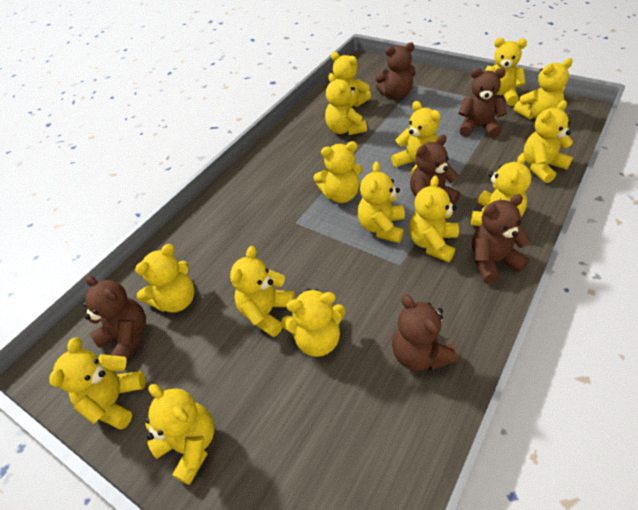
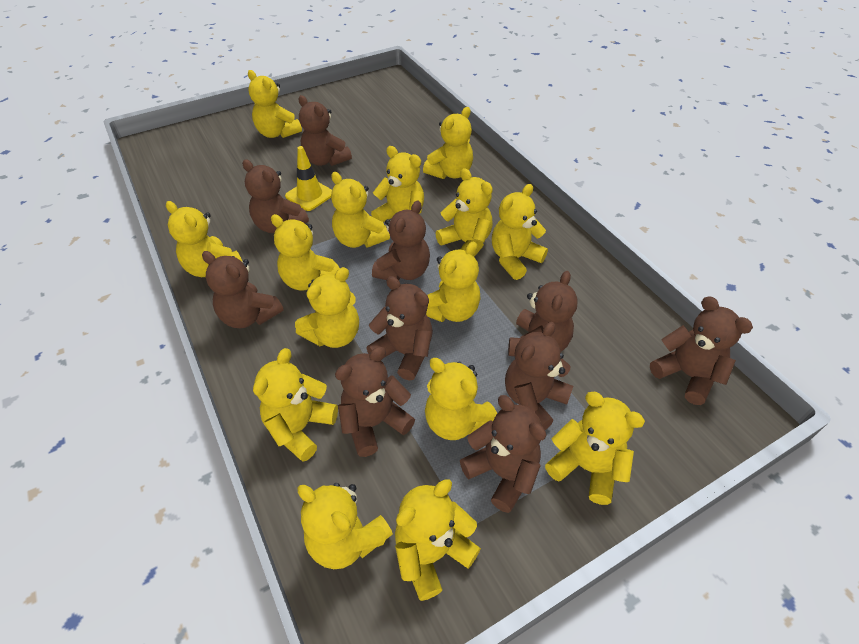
brown teddy bear: [83,275,146,362] [376,42,415,99] [392,294,458,371] [410,135,460,205] [458,68,507,138] [472,194,531,284] = 6 -> [202,251,284,328] [242,159,309,233] [299,95,352,166] [335,347,415,457] [366,276,433,381] [372,200,430,280] [460,395,546,513] [505,322,573,430] [508,271,578,356] [650,296,753,405] = 10
yellow traffic cone: none = 0 -> [285,146,332,211] = 1

